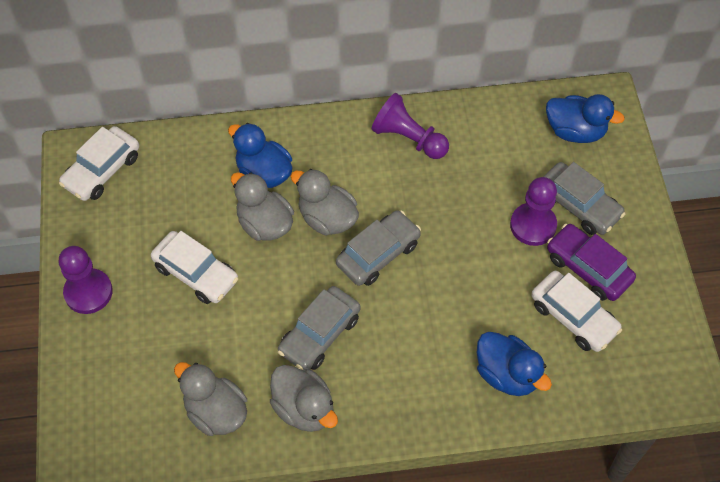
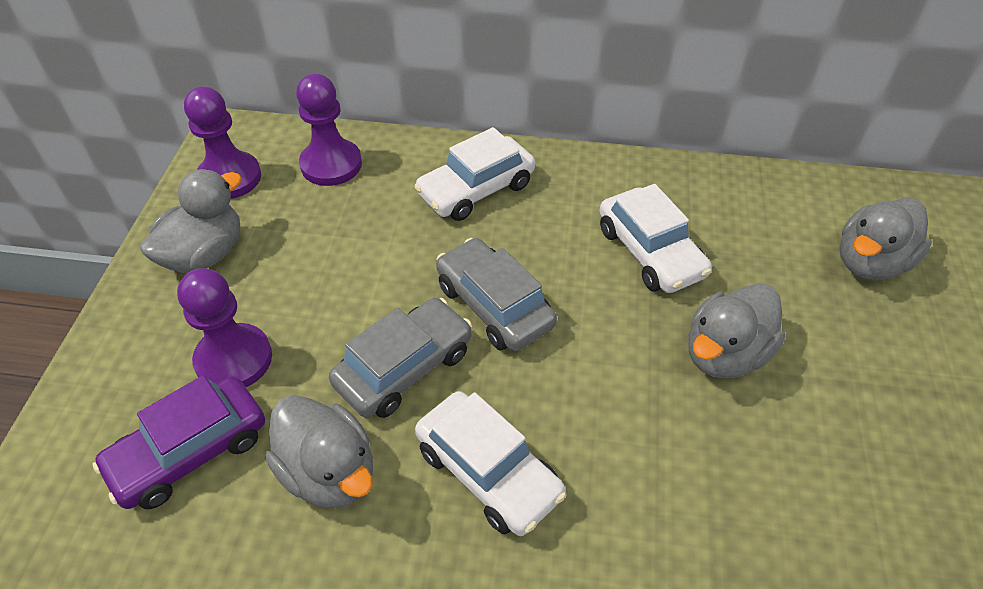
blue duck: [228,123,293,188] [477,332,552,396] [546,94,625,143] = 3 -> none = 0
grey car: [278,286,361,371] [336,210,421,286] [543,162,625,235] = 3 -> [329,298,472,418] [436,238,557,351] = 2

